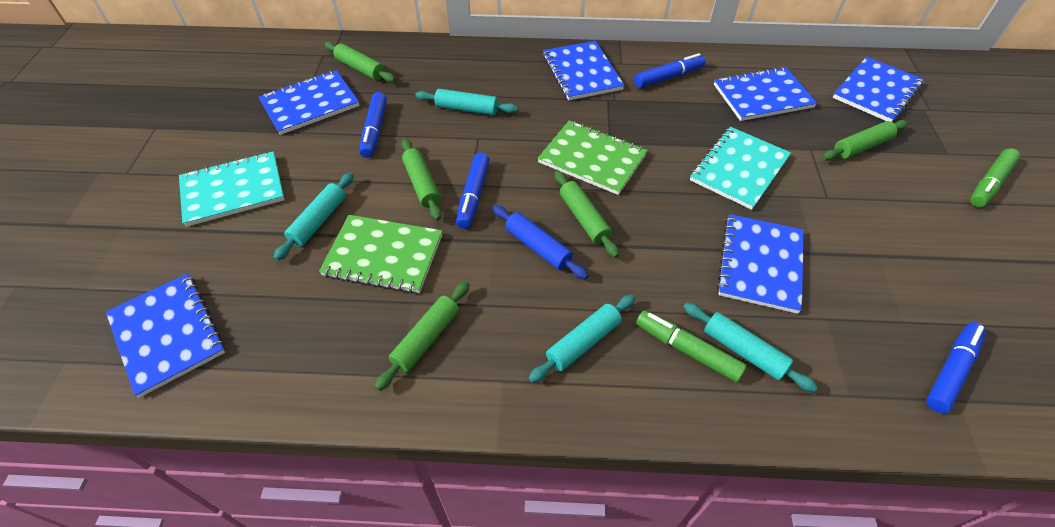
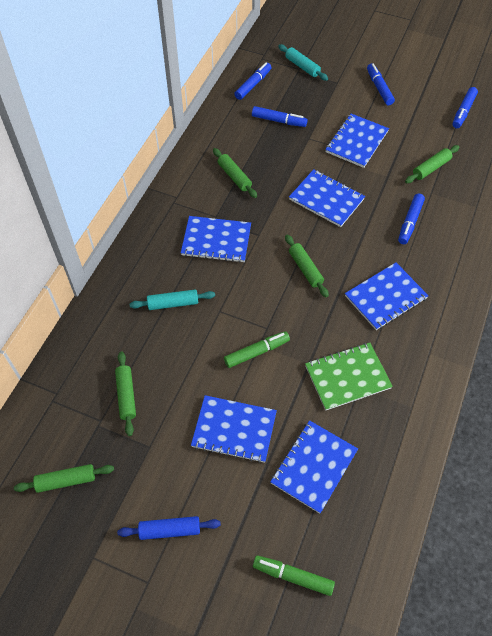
blue marker: [359,92,387,158] [456,152,490,229] [634,53,706,88] [926,322,986,413] = 4 -> [234,63,272,100] [252,106,308,127] [367,63,395,105] [398,194,425,244] [452,87,478,128] = 5
green notebook: [319,215,442,293] [538,120,648,195] = 2 -> [305,343,393,411] = 1
turquoise notebook: [179,151,284,227] [690,127,791,210] = 2 -> none = 0
turquoise rolling pin: [273,172,354,261] [415,89,518,115] [529,294,636,383] [683,303,818,392] = 4 -> [130,290,215,310] [278,44,328,81] = 2

